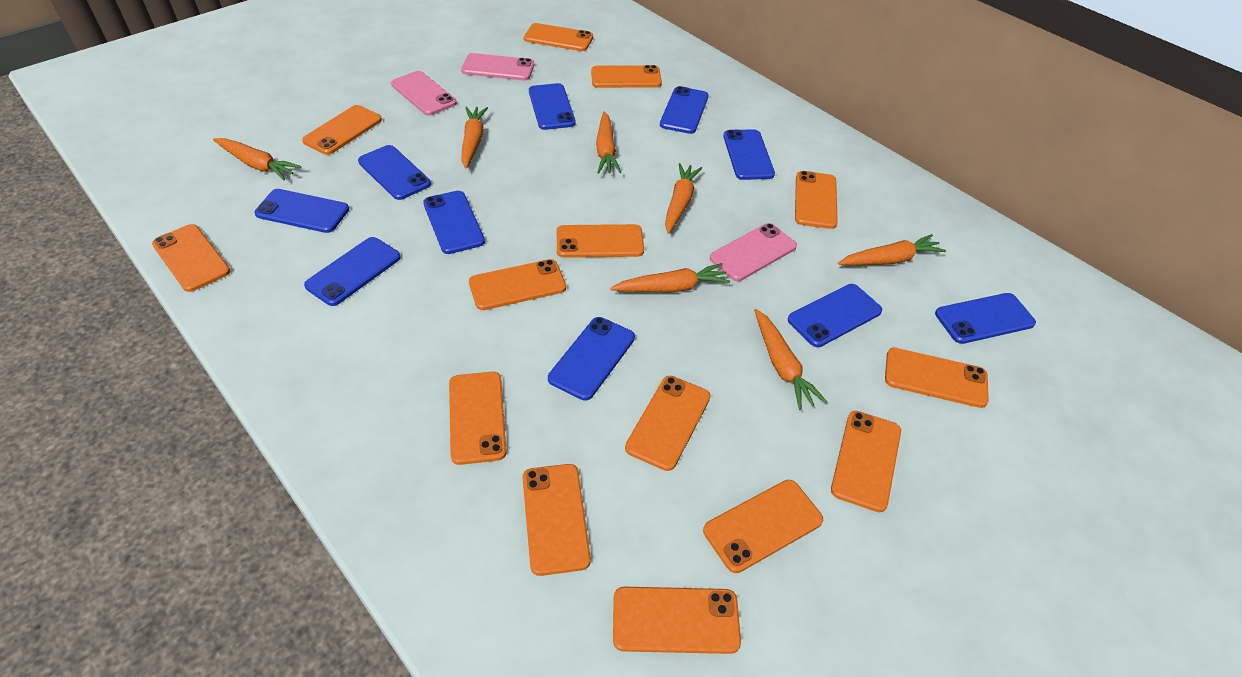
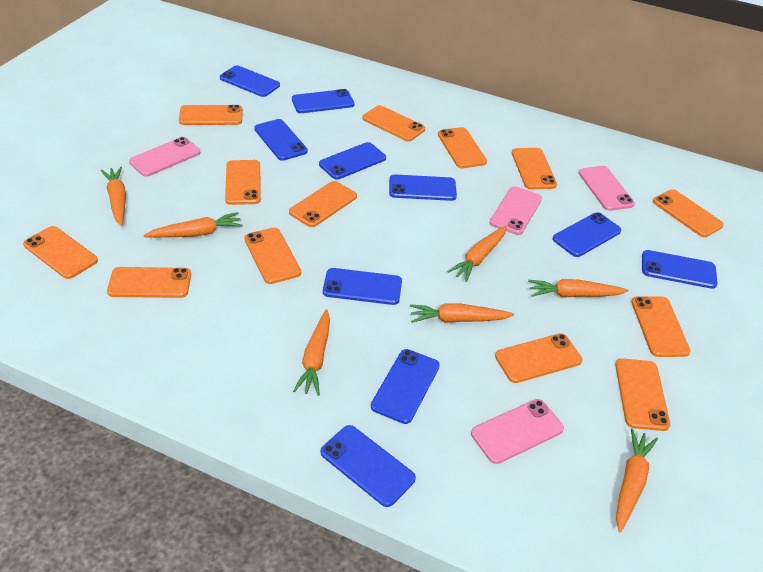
orange phone: [152,224,230,292] [302,105,382,155] [449,372,507,465] [469,259,566,310] [523,464,591,576] [524,23,593,51] [557,224,644,258] [591,65,662,88] [613,587,741,654] [625,376,710,471] [703,480,823,573] [795,171,838,229] [831,411,901,512] [885,348,989,408] = 14 -> [23,226,98,279] [107,267,191,298] [179,105,243,125] [225,160,261,205] [244,228,301,284] [289,181,357,227] [362,105,425,141] [438,127,487,168] [495,333,582,383] [512,148,557,189] [615,358,670,431] [631,296,691,357] [653,189,724,237] = 13
pink phone: [391,71,457,116] [461,53,534,80] [710,223,797,281] = 3 -> [129,137,200,177] [471,399,564,464] [490,186,542,235] [579,166,635,211] = 4

